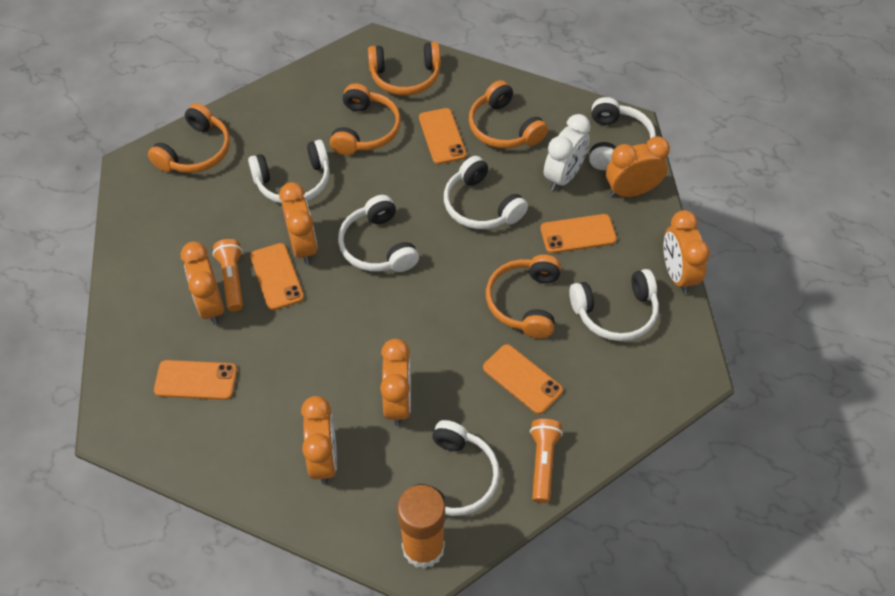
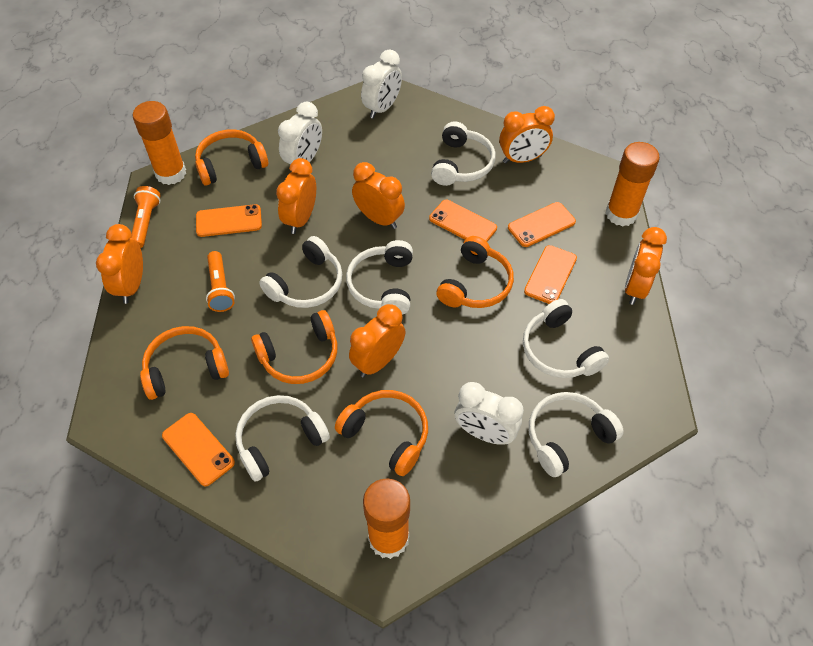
orange glue stick: [397,485,445,569] = 1 -> [133,101,186,185] [363,479,410,559] [605,142,660,226] = 3
white clock: [544,114,591,191] = 1 -> [278,102,322,172] [361,49,402,119] [455,382,524,445] = 3

